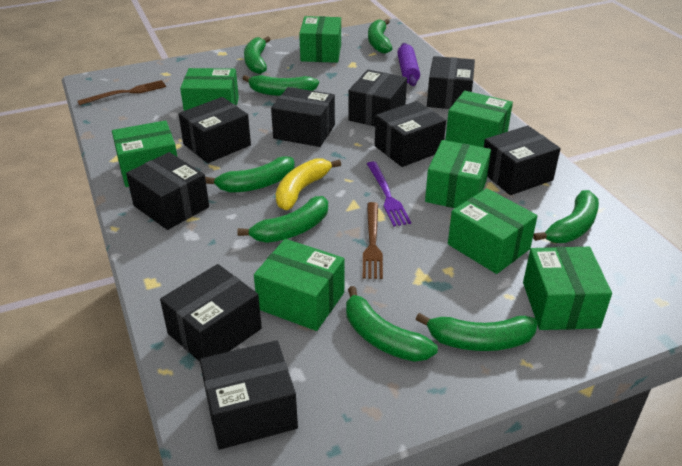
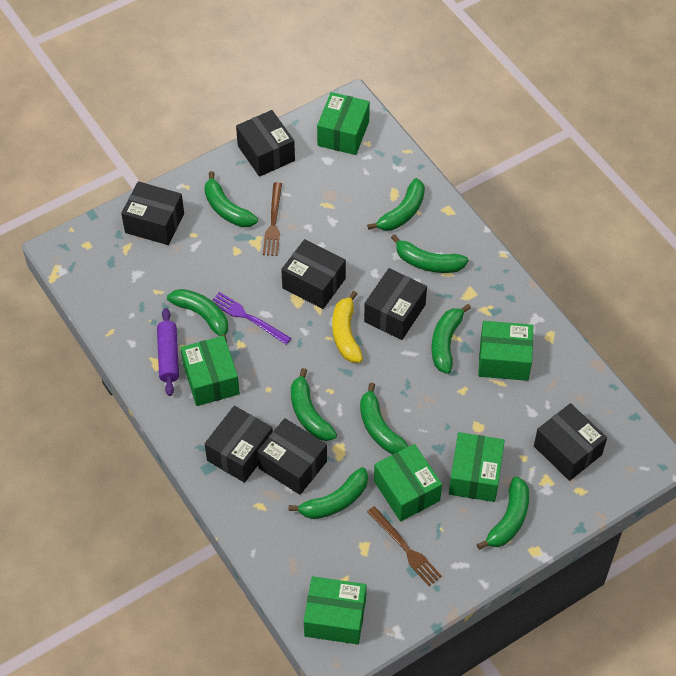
black box: [126,152,209,230] [160,264,262,362] [178,97,251,163] [200,340,298,450] [271,87,335,147] [348,70,407,126] [375,101,446,167] [427,56,475,109] [484,125,561,195] = 9 -> [121,181,184,245] [205,406,273,483] [236,110,295,177] [257,418,327,495] [281,239,346,309] [364,268,427,340] [534,403,607,481] = 7
green banana: [205,156,295,193] [237,196,328,243] [242,75,319,96] [244,36,271,74] [346,286,438,362] [368,19,393,54] [416,313,538,351] [533,190,599,243] = 8 -> [167,289,228,342] [204,171,258,227] [288,467,368,519] [291,368,337,441] [360,383,409,454] [367,178,425,231] [391,234,469,273] [432,304,471,374] [477,476,529,550] = 9
green box: [112,120,177,187] [180,68,239,111] [254,239,344,331] [299,16,341,63] [425,140,491,208] [445,91,513,147] [448,188,538,274] [523,247,612,330] = 8 -> [181,336,240,406] [304,576,366,645] [317,92,370,155] [374,444,442,522] [449,432,505,502] [478,321,533,381] = 6

